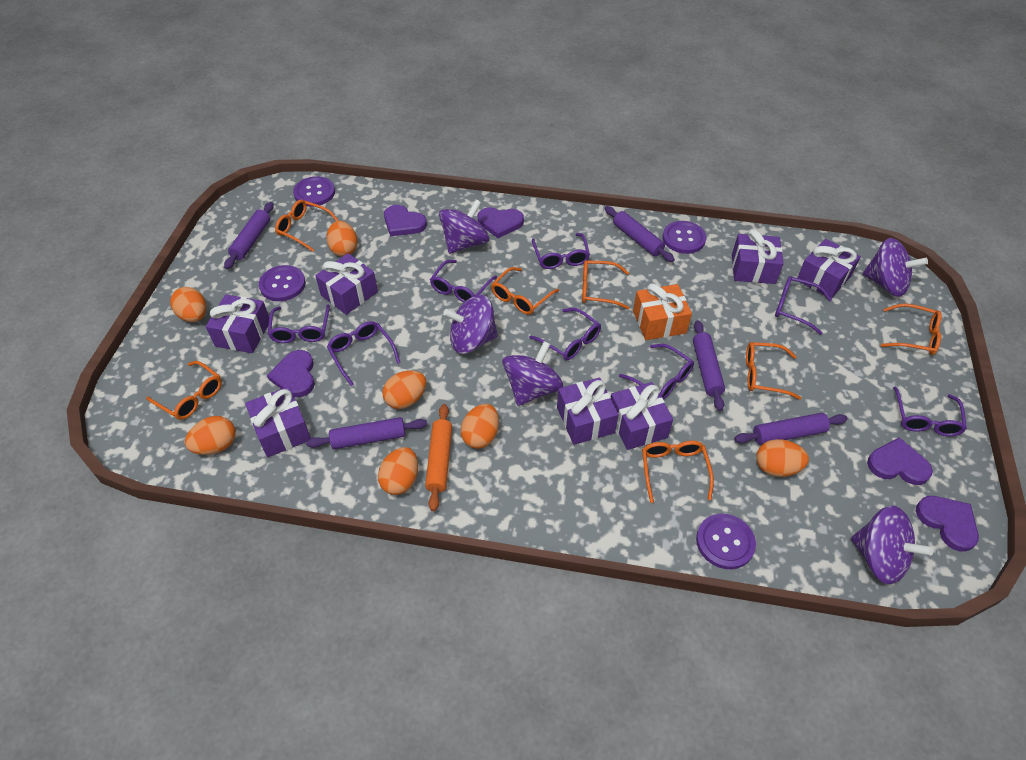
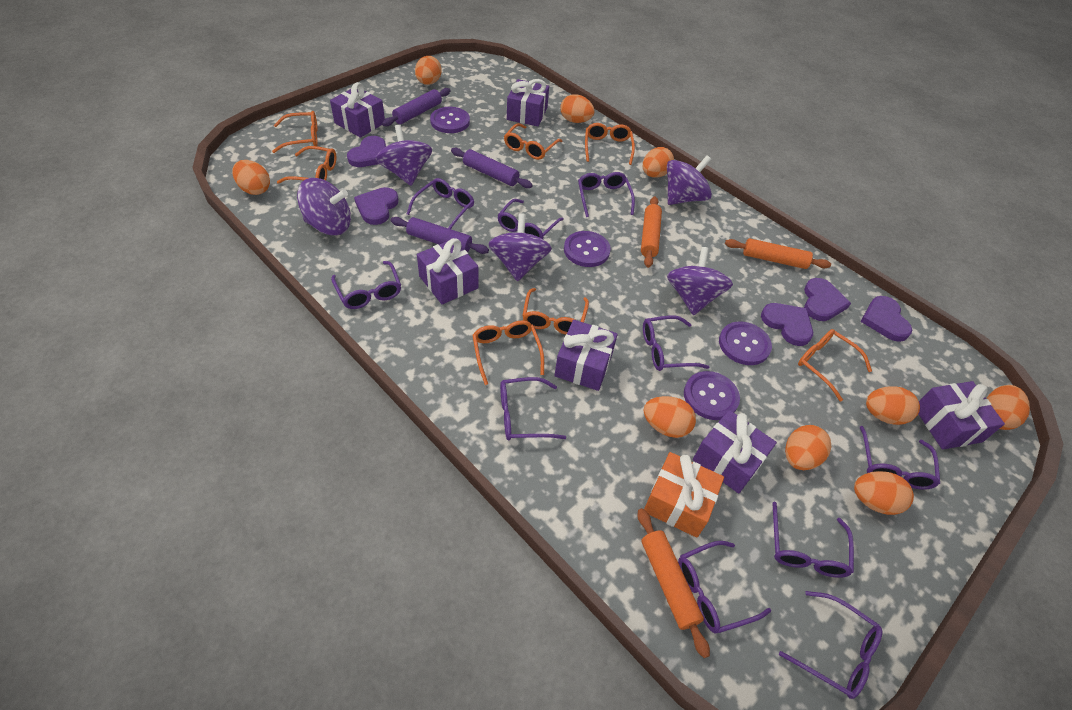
orange egg: [170,287,206,322] [185,416,236,455] [327,221,358,257] [378,447,418,495] [382,370,426,409] [460,404,499,449] [756,439,809,477] = 7 -> [232,160,270,195] [415,56,442,85] [561,94,595,123] [643,147,674,178] [644,396,696,438] [785,425,832,470] [854,471,914,515] [866,386,920,425] [986,385,1030,430] = 9
orange rolling pin: [425,404,452,511] = 1 -> [637,508,710,658] [641,196,662,268] [725,238,831,269] = 3
purple gift: [206,294,269,353] [245,386,311,457] [315,253,378,315] [557,378,619,445] [611,382,673,450] [732,229,784,284] [797,239,861,298] = 7 -> [330,82,385,138] [417,238,479,305] [507,79,549,127] [555,320,618,391] [693,410,777,494] [919,381,1005,450] = 6
purple glasses: [268,304,330,343] [327,321,400,386] [430,260,497,303] [529,308,601,361] [532,233,590,269] [619,344,694,400] [775,276,832,335] [893,386,967,436] = 8 -> [331,261,401,309] [407,178,474,229] [498,199,564,239] [500,377,566,440] [578,172,635,217] [643,315,709,371] [678,541,771,633] [772,502,854,578] [779,591,882,699] [860,426,940,490] = 10
purple rolling pin: [224,202,273,269] [306,417,427,449] [605,206,675,262] [693,320,725,411] [734,413,848,445] = 5 -> [382,88,451,126] [391,217,489,254] [451,148,533,188] = 3

